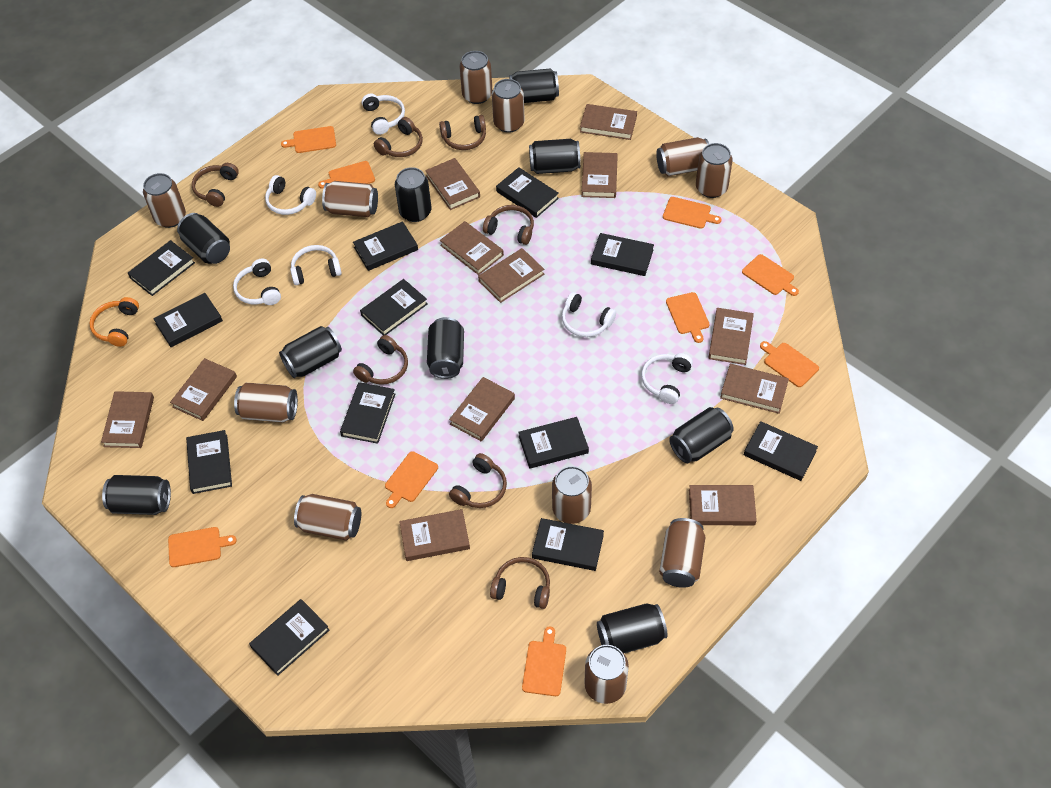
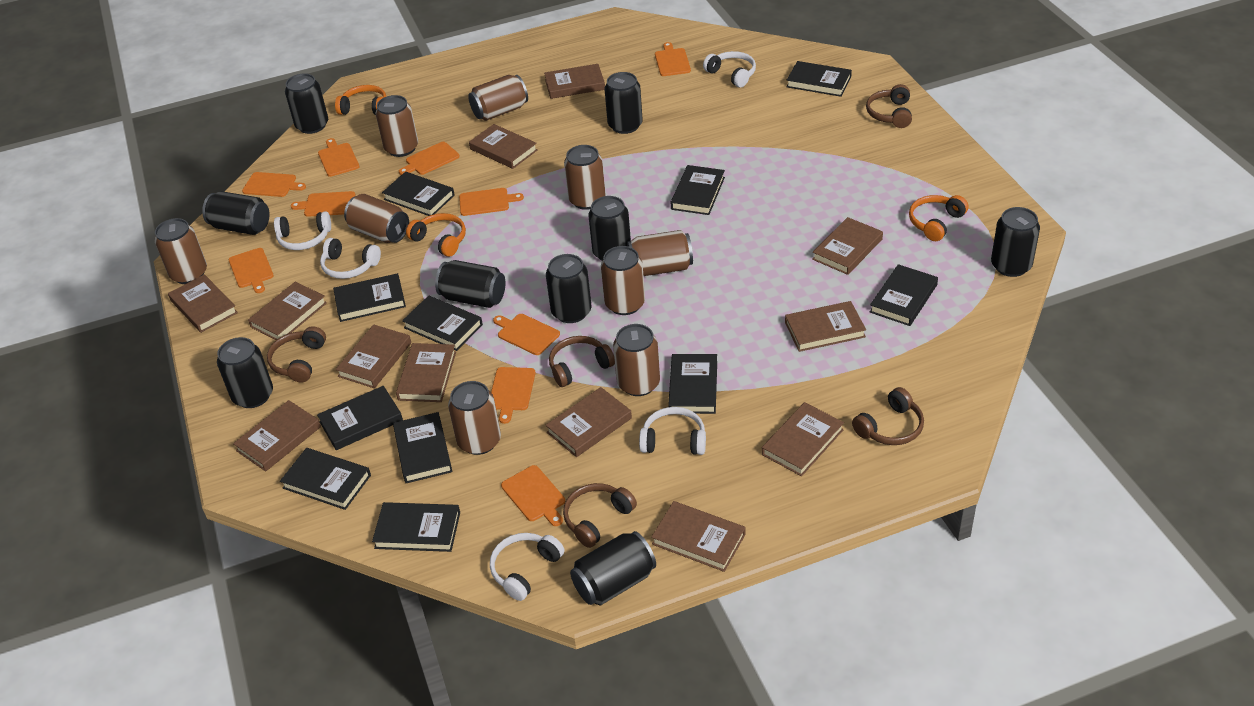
black book: [128,240,195,296] [153,293,223,347] [186,430,232,494] [249,599,329,676] [340,382,395,444] [353,221,418,271] [360,279,427,335] [496,167,559,218] [518,417,589,469] [532,518,604,571] [591,233,654,276] [744,421,818,481] = 12 -> [280,448,371,510] [317,386,403,450] [333,273,406,322] [372,502,460,552] [382,172,455,216] [393,412,453,483] [402,296,483,351] [668,354,717,414] [671,165,725,215] [786,61,852,97] [870,264,938,326] = 11
brown can: [143,173,186,228] [234,383,298,422] [294,494,361,540] [322,181,378,217] [459,51,493,104] [492,79,525,133] [552,466,592,524] [584,645,629,704] [656,137,709,176] [659,518,705,588] [696,143,733,198] = 11 -> [155,218,207,284] [344,194,409,243] [375,95,418,157] [448,381,501,455] [468,75,528,121] [564,145,606,210] [601,246,645,315] [613,324,660,396] [627,230,693,276] = 9
brown headphones: [192,163,239,207] [353,335,408,385] [374,117,423,157] [439,115,486,150] [449,453,507,508] [483,205,534,245] [490,557,550,609] = 7 -> [267,326,326,382] [549,336,615,387] [563,483,637,548] [852,387,924,445] [866,84,912,128] = 5
orange cutting board: [168,527,237,567] [281,126,336,153] [318,161,375,189] [385,451,438,508] [522,627,566,696] [663,197,722,229] [666,292,710,343] [742,254,799,296] [760,341,819,387] = 9 -> [229,248,274,293] [242,172,306,197] [291,191,356,217] [318,138,359,177] [399,142,460,175] [459,188,524,216] [491,367,535,424] [493,314,560,355] [501,465,565,526] [655,42,691,76] = 10
orange headphones: [89,297,139,347] = 1 -> [335,85,386,115] [406,213,466,257] [909,195,968,241] = 3
white headphones: [233,259,281,305] [265,175,316,215] [290,245,341,285] [362,94,405,135] [562,292,616,337] [641,353,693,404] = 6 -> [274,211,331,250] [320,238,381,279] [490,533,565,601] [639,407,706,455] [703,51,756,88] = 5

